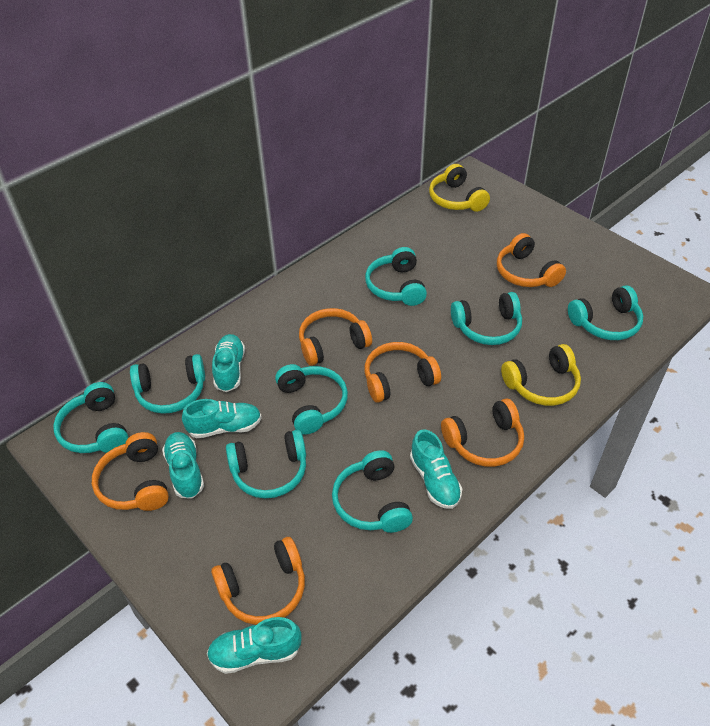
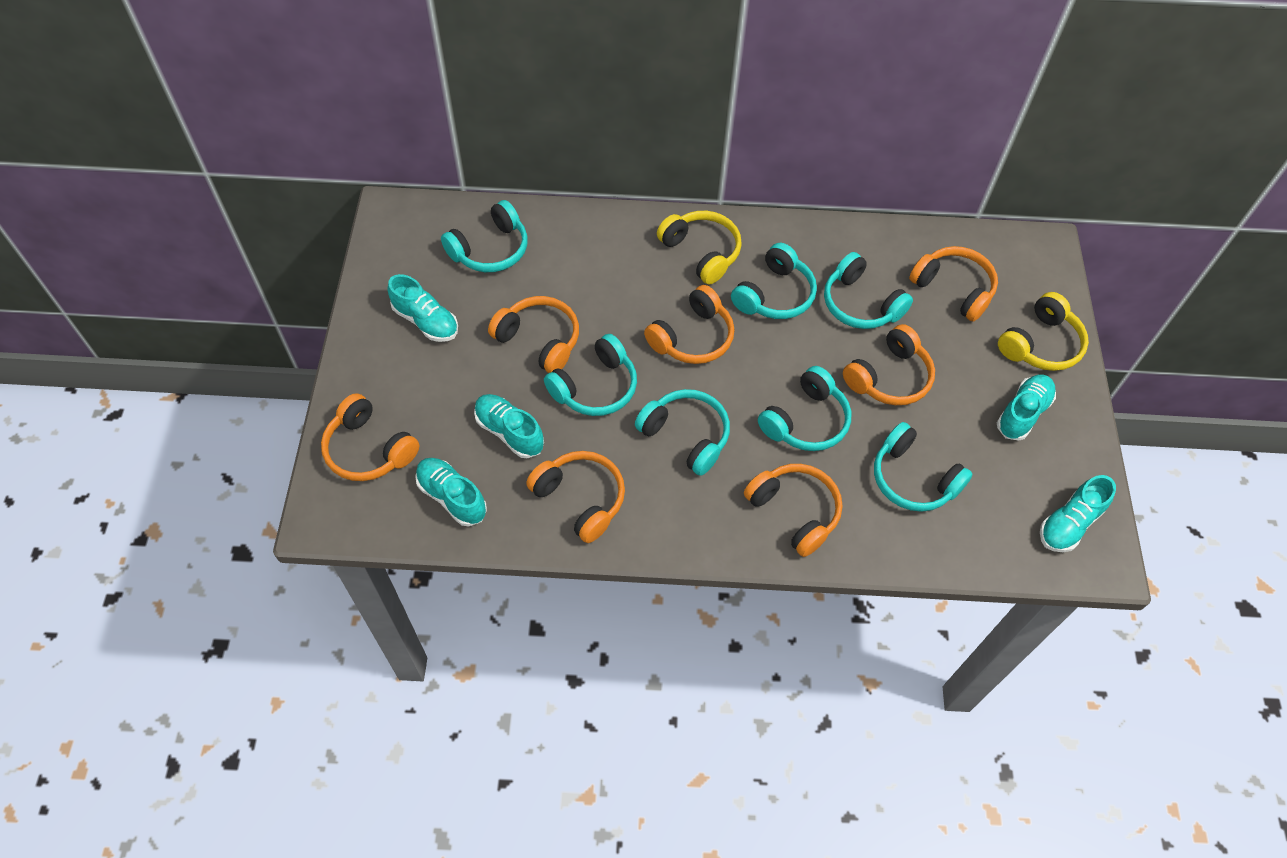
orange headphones: [92,432,169,511] [211,537,305,625] [299,308,372,366] [364,342,441,403] [441,398,524,467] [497,233,566,287] = 6 -> [321,393,419,481] [488,296,579,373] [526,451,625,543] [644,285,734,364] [744,464,843,557] [843,324,935,405] [909,246,998,322] = 7
turquoise headphones: [53,382,129,453] [130,354,205,414] [226,430,306,499] [275,364,348,435] [332,450,413,533] [365,247,427,306] [451,292,522,345] [568,285,643,340] = 8 -> [441,200,528,272] [544,334,637,416] [635,389,730,476] [731,243,817,319] [758,366,851,451] [824,252,913,329] [874,422,973,512] = 7

